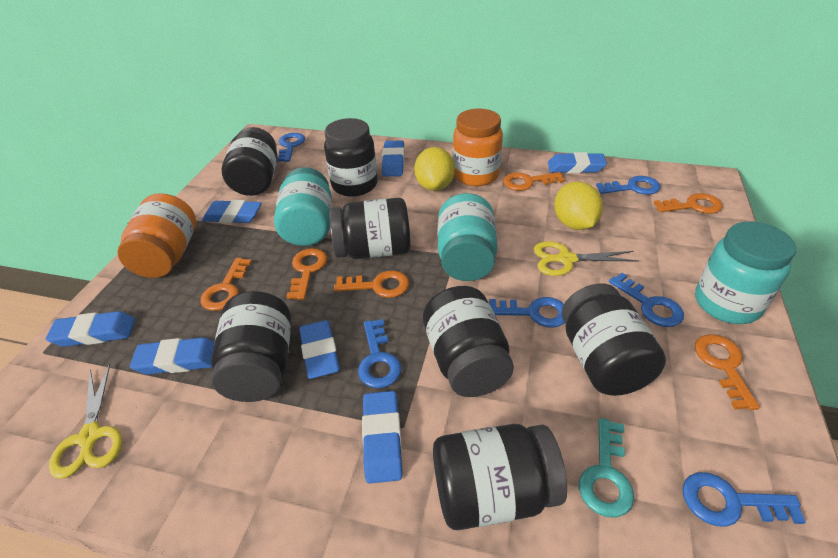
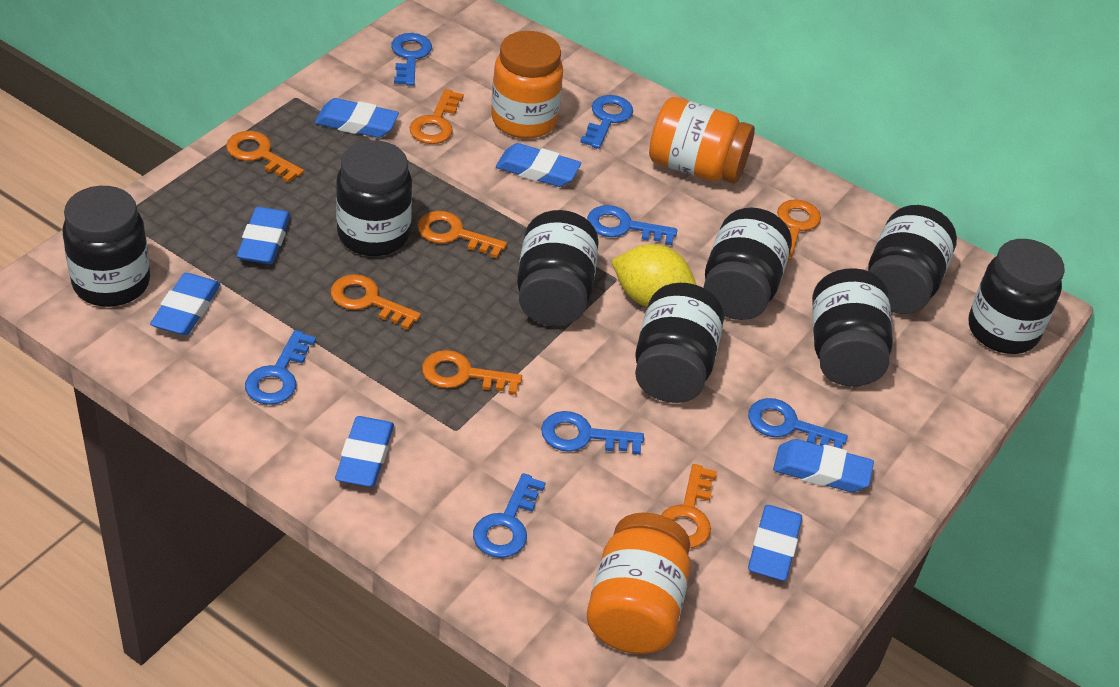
black jar: [211,291,291,402] [222,127,277,196] [324,118,378,197] [329,198,411,259] [423,286,514,397] [433,424,567,530] [562,283,666,396] = 7 -> [62,186,150,307] [336,140,412,256] [517,210,599,326] [635,283,724,403] [703,208,792,320] [812,268,893,387] [868,205,957,314] [969,239,1065,354] = 8
blue key: [277,133,305,162] [358,319,402,388] [489,297,565,328] [596,176,660,195] [609,273,684,327] [682,472,806,527] = 6 -> [245,330,316,405] [391,33,432,86] [473,473,546,558] [541,411,644,455] [580,95,633,149] [587,205,677,245] [748,398,848,448] = 7
orange jar: [117,193,196,278] [453,108,503,186] = 2 -> [491,31,563,139] [587,512,690,654] [649,97,755,184] = 3
orange key: [200,258,252,311] [286,248,327,300] [334,270,409,298] [503,172,564,191] [654,193,722,214] [695,334,760,410] = 6 -> [226,131,304,183] [331,274,421,330] [410,89,464,144] [417,211,507,258] [422,350,522,395] [661,464,717,548] [777,199,821,260] = 7
turquoise jar: [274,167,332,246] [438,193,498,281] [695,221,796,324] = 3 -> none = 0
turquoise key: [579,418,634,517] = 1 -> none = 0
yellow lemon: [414,147,455,191] [554,181,603,230] = 2 -> [611,244,696,307] = 1
yellow scissors: [49,363,122,479] [534,241,638,276] = 2 -> none = 0

